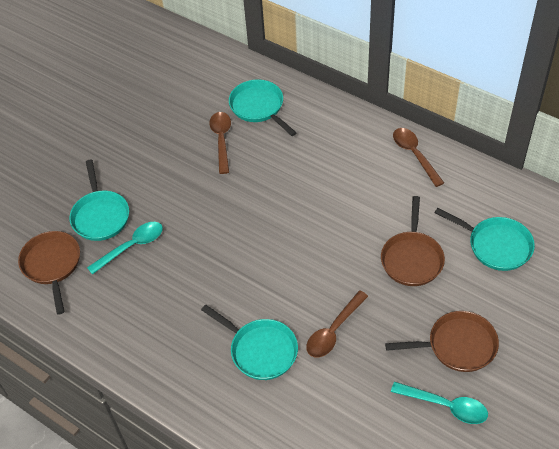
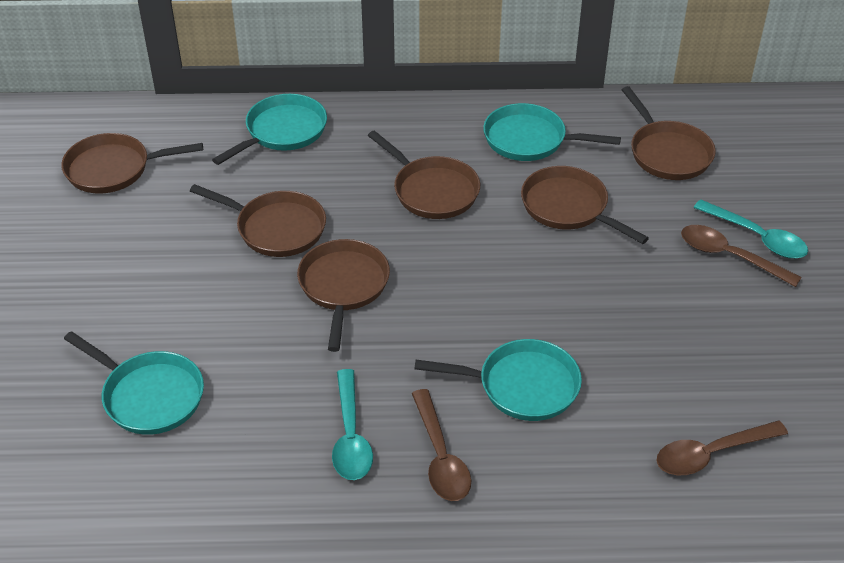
brown pan: [18,231,80,314] [381,196,445,286] [385,311,499,372] = 3 -> [61,133,203,194] [190,184,326,257] [297,239,390,352] [368,130,480,219] [521,166,649,244] [622,86,716,180] = 6

